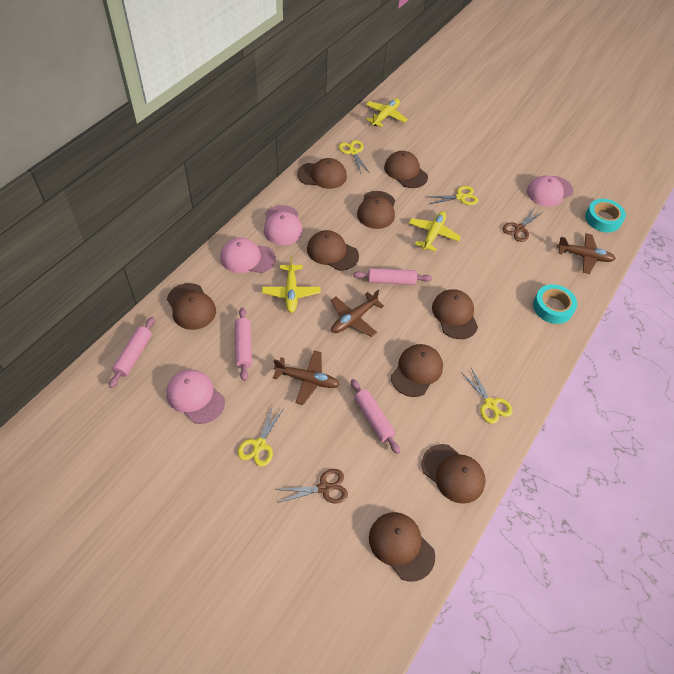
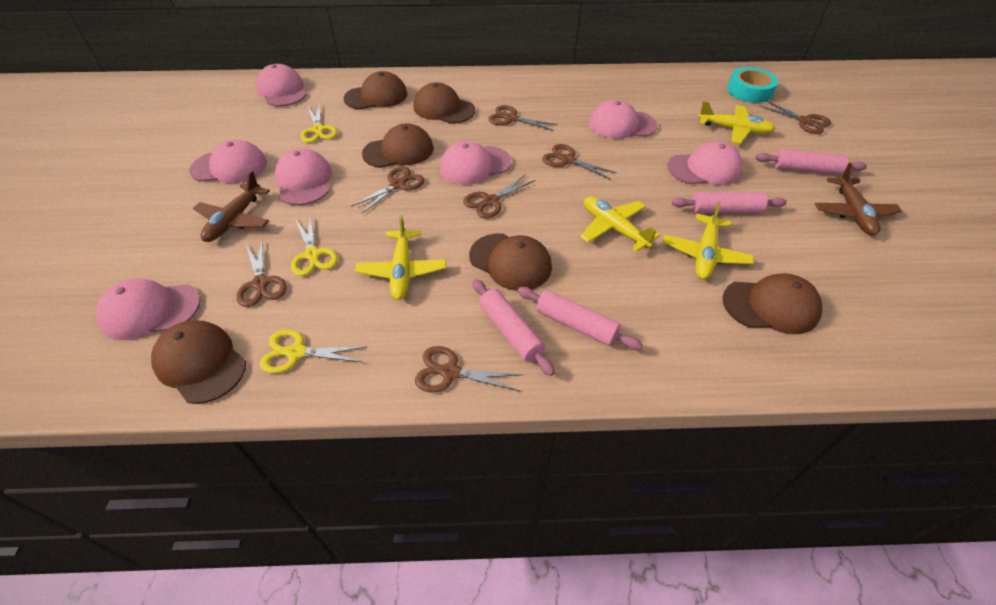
brown cap: [167,283,216,330] [297,158,347,189] [307,230,359,271] [357,191,395,229] [369,512,435,582] [384,151,428,188] [391,344,443,397] [422,444,486,504] [432,289,478,339] = 9 -> [151,320,246,404] [344,71,407,110] [362,123,434,168] [414,82,476,124] [469,233,552,291] [723,273,822,334] = 6
brown plane: [273,350,340,405] [331,290,384,337] [557,233,616,274] = 3 -> [193,171,270,242] [815,163,902,236] = 2
brown scissors: [276,469,348,503] [502,209,543,242] = 2 -> [236,241,287,307] [351,167,425,214] [415,346,523,392] [463,175,535,218] [488,105,558,131] [542,144,617,180] [760,100,831,134] = 7
pink cap: [166,369,225,424] [220,238,276,273] [264,205,303,245] [527,176,573,207] = 4 -> [95,279,200,340] [189,140,267,183] [256,64,307,107] [275,148,332,205] [440,141,511,185] [589,100,657,139] [667,142,743,185] = 7
turquoise tape: [533,284,577,324] [585,199,626,233] = 2 -> [727,67,778,103] = 1
yellow plane: [262,255,321,313] [366,98,408,127] [409,211,461,252] = 3 -> [355,215,446,300] [581,196,660,252] [663,202,754,279] [698,101,775,144] = 4
yellow scissors: [238,405,283,467] [339,140,370,174] [428,186,478,205] [461,368,513,424] = 4 -> [260,329,366,374] [291,214,338,276] [301,103,338,143] = 3

